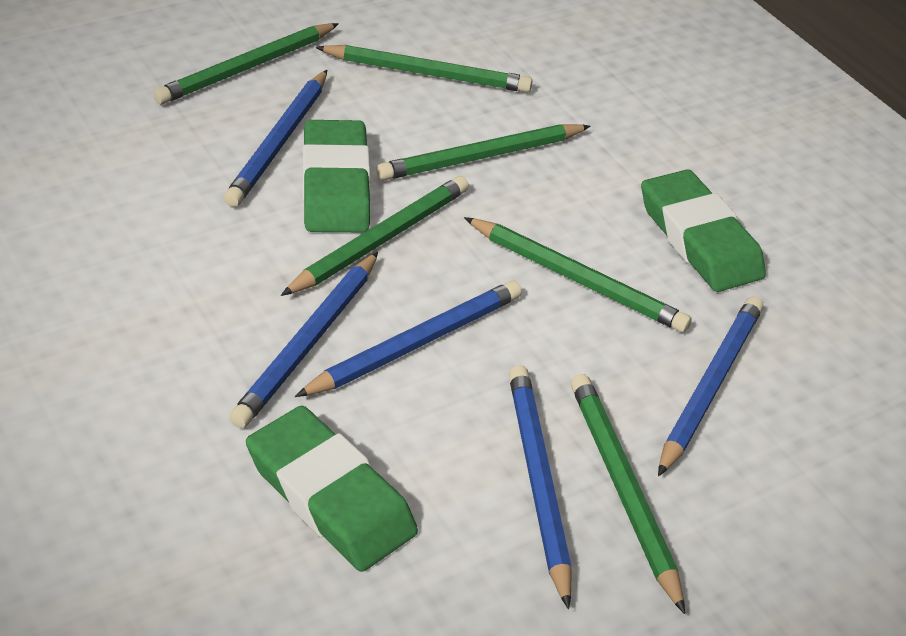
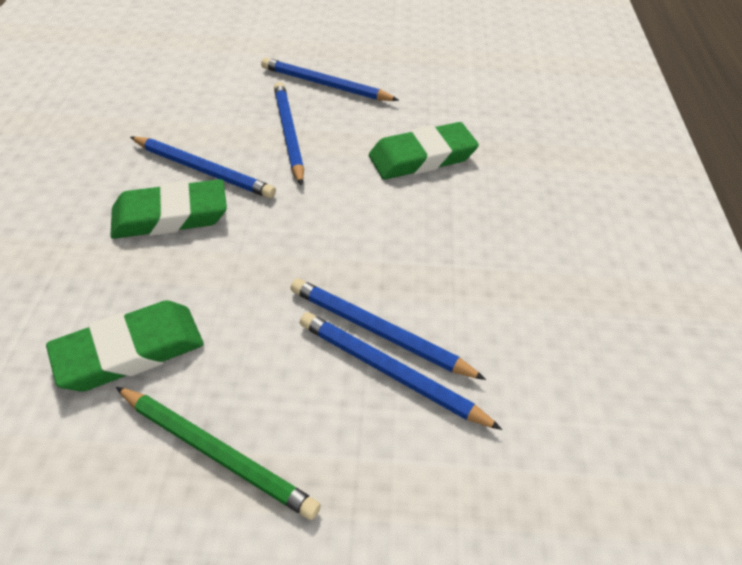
green pencil: [153,23,339,105] [281,176,469,296] [315,45,533,93] [376,124,591,181] [464,217,692,333] [571,374,685,614] = 6 -> [116,387,321,520] = 1

